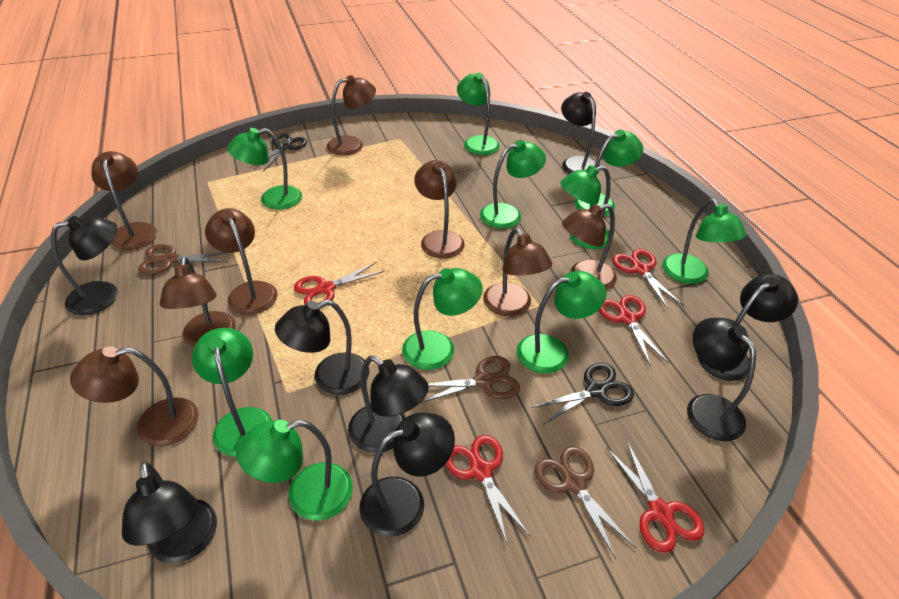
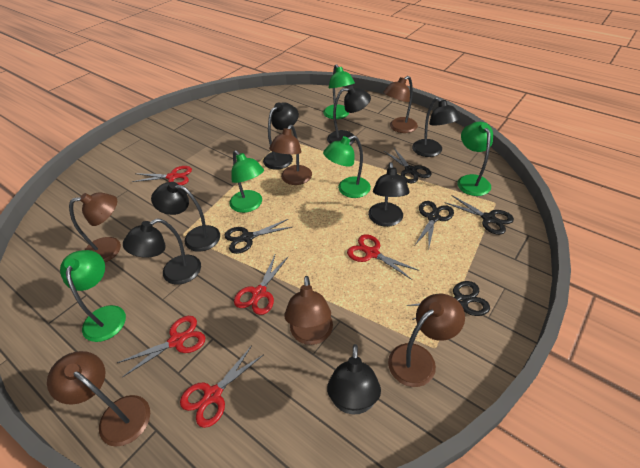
black lamp: [51,216,118,315] [122,461,217,563] [275,300,369,395] [348,356,429,453] [359,413,455,537] [561,92,599,174] [687,318,756,441] [697,274,798,381] = 8 -> [123,219,201,285] [151,182,220,252] [263,102,299,170] [327,86,371,145] [327,344,381,415] [368,162,410,227] [412,97,461,157] = 7
black scissors: [250,133,307,172] [531,363,634,425] = 2 -> [224,219,292,254] [384,148,431,183] [407,281,490,320] [415,201,454,247] [444,195,514,235] = 5
brown lamp: [70,346,199,446] [91,151,157,250] [160,257,236,347] [205,208,277,315] [327,75,376,155] [414,160,465,259] [483,228,552,316] [562,204,617,290] = 8 -> [47,351,150,447] [69,192,121,262] [269,125,312,185] [284,276,333,345] [383,76,418,133] [388,294,465,387] = 6
brown scissors: [138,244,228,275] [420,356,520,403] [534,446,636,559] = 3 -> none = 0
green lamp: [192,328,272,457] [227,128,302,210] [236,420,353,521] [402,268,482,370] [457,73,500,155] [480,140,546,228] [517,271,606,374] [560,165,611,249] [574,129,643,216] [662,199,746,284] = 10 -> [60,250,126,342] [229,150,264,213] [323,64,355,119] [323,135,371,198] [457,122,493,196] = 5

